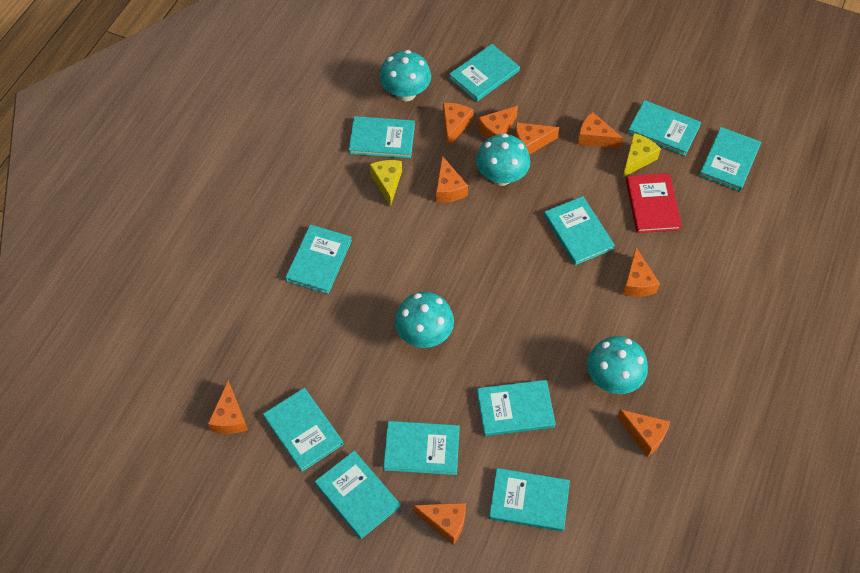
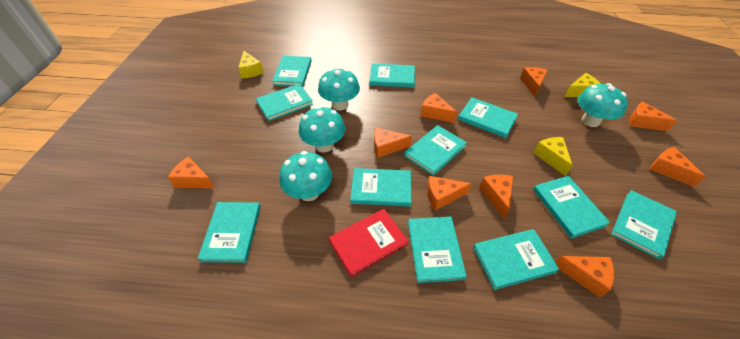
yellow cheese: [369,160,402,207] [622,133,661,178] = 2 -> [238,51,264,78] [533,137,573,176] [564,73,601,97] = 3

